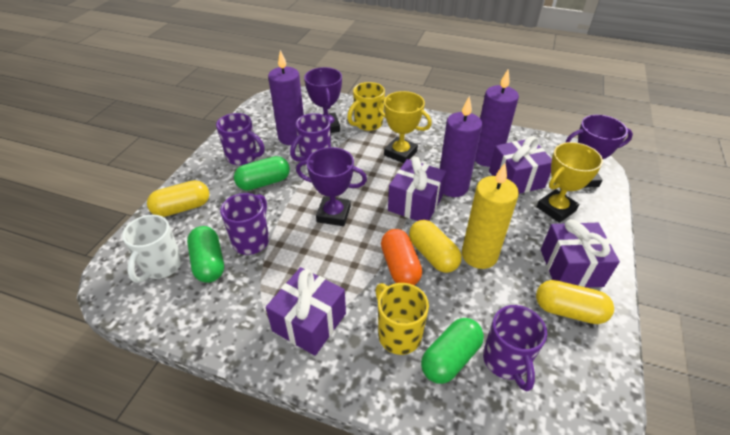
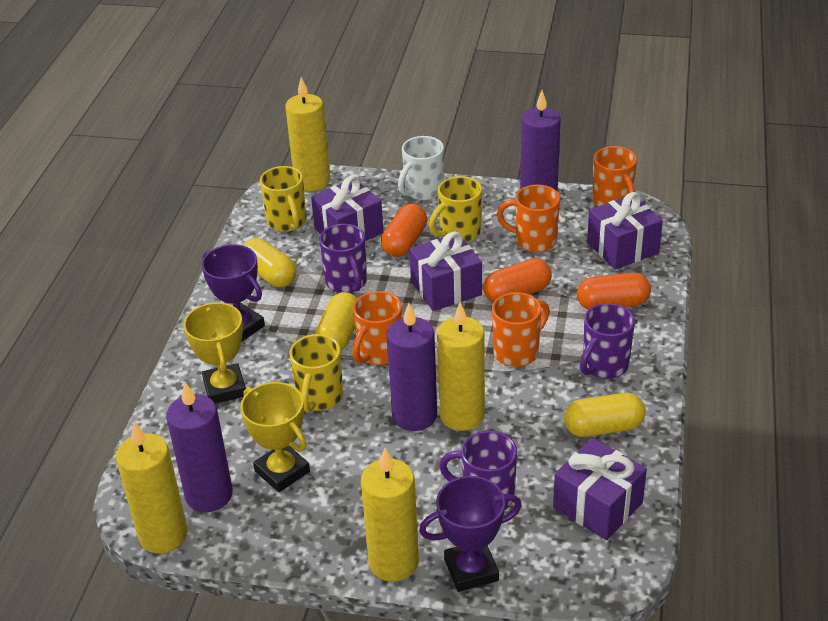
green capsule: [187,226,224,283] [234,156,290,191] [421,318,484,384] = 3 -> none = 0
orange capsule: [381,229,422,285] = 1 -> [381,203,427,257] [483,258,552,302] [577,273,651,310] = 3
orange mug: none = 0 -> [352,291,402,365] [492,292,549,367] [497,185,560,253] [592,146,637,207] = 4
purple mug: [216,113,265,165] [220,193,269,255] [290,113,331,162] [483,305,547,391] = 4 -> [319,224,367,293] [439,430,517,510] [580,303,635,379] = 3
purple trophy: [296,147,367,226] [304,67,342,133] [566,115,633,188] = 3 -> [201,244,265,342] [419,476,522,592] = 2
yellow candle: [462,163,519,269] = 1 -> [116,422,188,554] [285,77,330,191] [361,448,419,581] [437,303,485,431] = 4
yellow mug: [347,82,385,131] [375,283,429,355] = 2 -> [260,166,306,232] [289,334,343,413] [429,176,482,243] = 3

